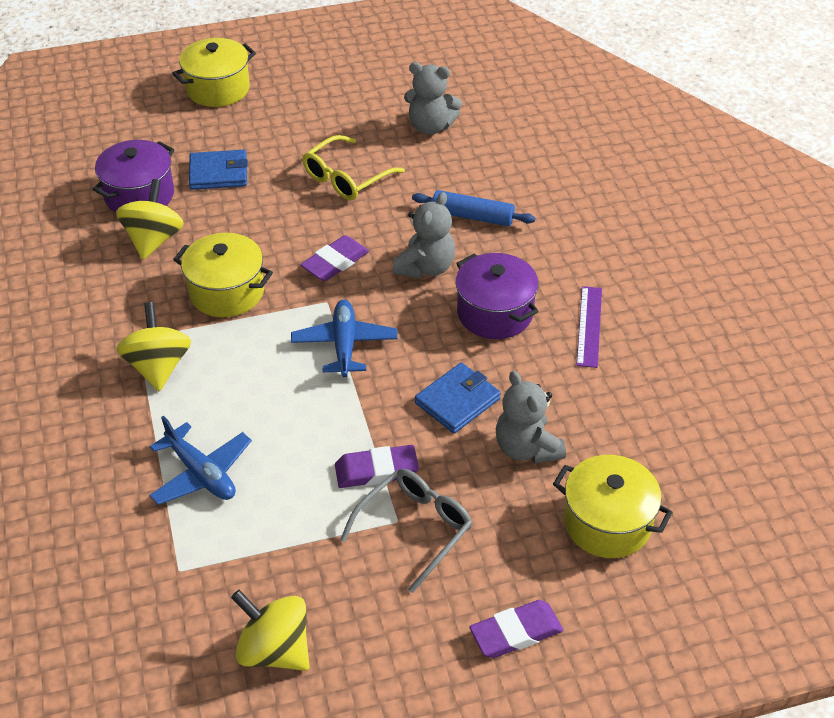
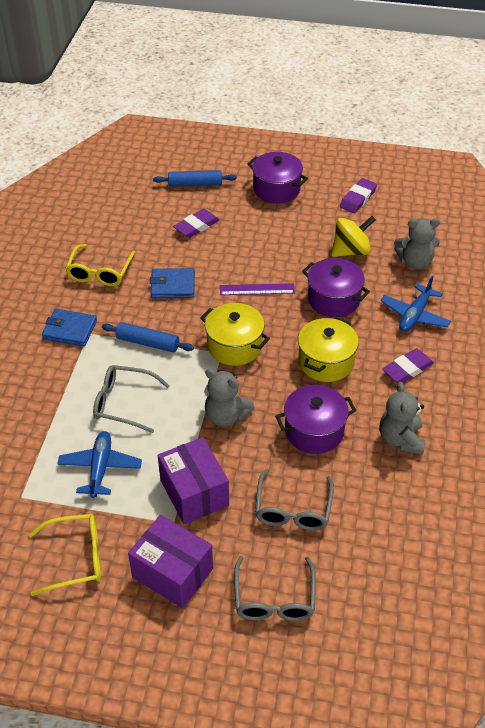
blue rolling pin: [412,190,535,226] = 1 -> [102,322,194,353] [153,170,237,187] = 2
grey glasses: [340,469,473,593] = 1 -> [93,365,170,433] [234,556,316,621] [255,468,334,531] = 3
purple box: none = 0 -> [128,515,213,608] [158,437,229,524] = 2
purple pot: [93,140,175,213] [456,253,539,339] = 2 -> [248,152,308,203] [275,385,356,454] [302,258,370,317] = 3
yellow glasses: [302,135,405,200] = 1 -> [29,514,101,596] [65,244,136,286] = 2
yellow pot: [172,38,256,107] [173,233,273,317] [553,455,673,558] = 3 -> [200,303,270,366] [298,317,359,382] = 2
yellow spinning top: [116,179,184,260] [116,302,191,391] [231,590,310,671] = 3 -> [331,216,376,257] = 1

